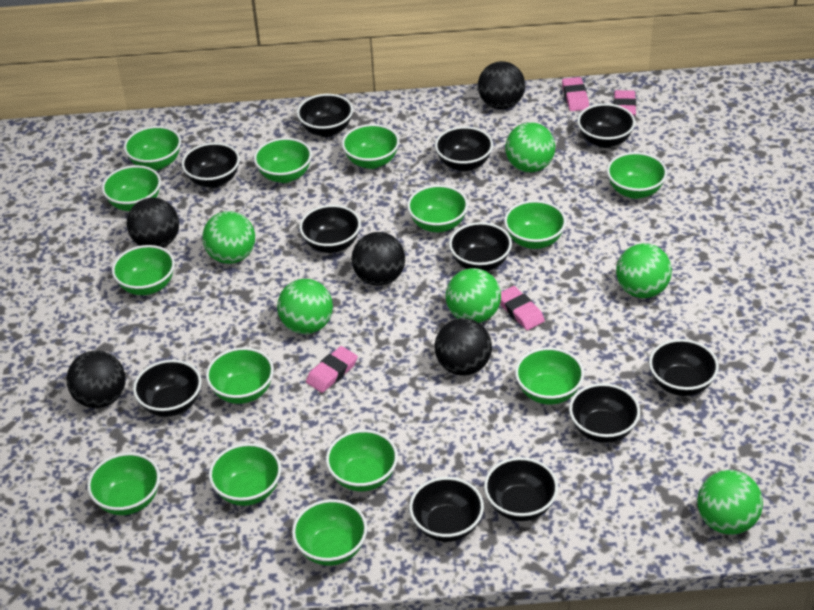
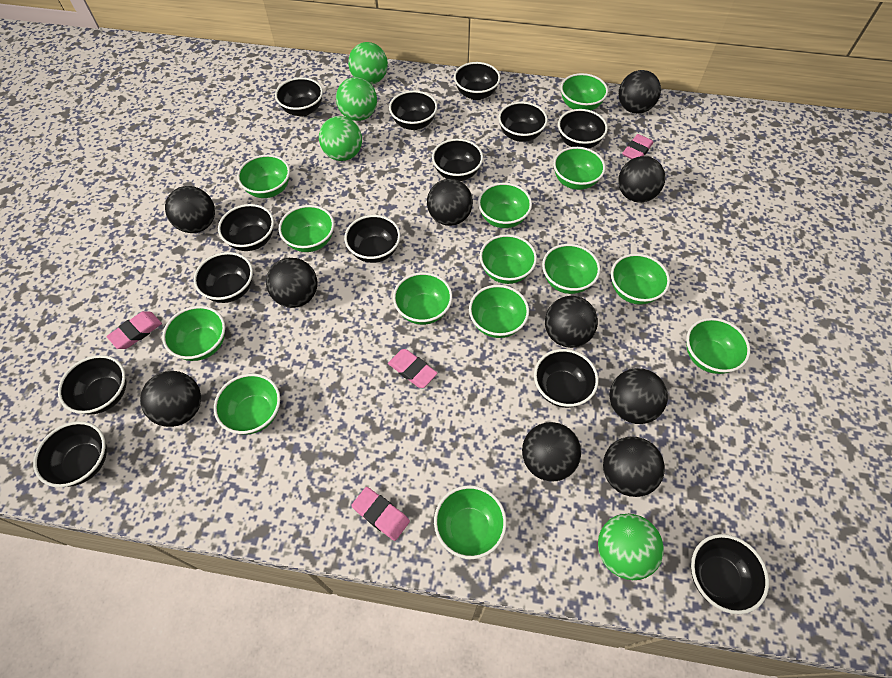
black ball: [67,350,126,408] [127,198,179,248] [351,232,405,286] [434,318,492,376] [478,61,525,109] = 5 -> [140,371,201,427] [165,186,215,233] [266,258,318,308] [427,179,473,226] [522,422,581,482] [545,296,598,348] [603,436,665,497] [609,368,668,424] [618,156,665,203] [619,70,661,114] = 10
black bowl: [133,360,202,417] [182,142,240,188] [297,94,353,137] [299,205,361,253] [409,477,484,542] [435,126,493,172] [449,222,512,271] [484,457,558,521] [569,383,640,443] [577,103,635,148] [649,339,719,396] = 11 -> [33,421,107,487] [58,355,126,415] [194,252,253,303] [218,204,274,251] [275,77,323,116] [344,215,400,263] [389,90,437,130] [432,139,483,181] [454,62,500,100] [498,102,548,142] [534,349,599,408] [558,109,608,149] [691,534,769,614] = 13
green ball: [202,211,255,264] [277,279,333,334] [446,268,501,323] [505,122,555,172] [616,243,672,298] [697,470,763,535] = 6 -> [319,116,362,161] [336,77,377,121] [348,42,388,85] [598,514,664,580] = 4

